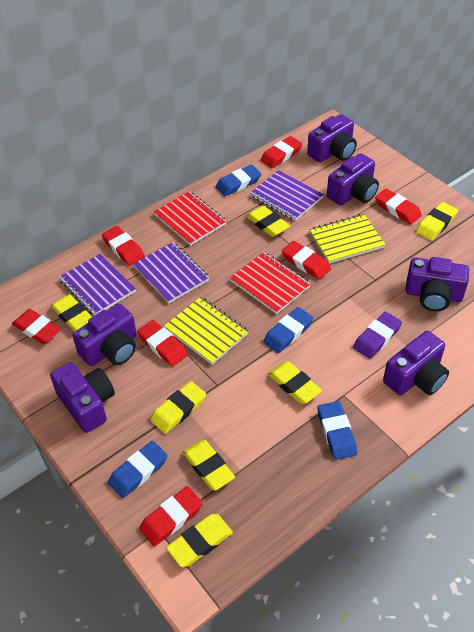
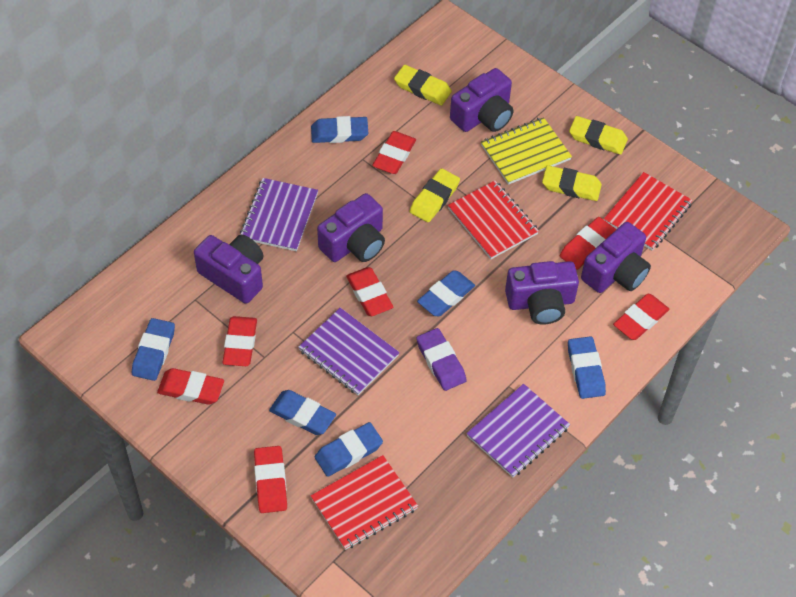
blue eraser: [108,441,168,498] [216,165,261,196] [263,307,313,353] [317,401,357,460] = 4 -> [132,318,175,381] [269,390,336,435] [311,116,368,143] [315,422,383,477] [417,270,475,317] [568,336,606,399] = 6
purple camera: [50,362,115,433] [73,304,137,366] [307,114,357,163] [327,153,379,205] [383,331,449,395] [405,257,469,312] = 6 -> [194,235,263,304] [317,193,385,262] [450,68,513,132] [505,261,579,325] [581,222,651,293] = 5
red notebook: [154,191,227,246] [230,252,311,314] = 2 -> [311,455,418,550] [448,180,539,259] [604,172,693,251] = 3
yellow eraser: [51,294,92,331] [150,381,206,434] [166,514,233,567] [183,440,235,491] [246,205,290,237] [268,361,322,404] [416,202,458,241] = 7 -> [394,65,452,106] [410,168,460,222] [542,165,602,201] [569,116,628,155] = 4
yellow notebook: [164,297,249,365] [309,214,386,264] = 2 -> [481,117,572,185] = 1

